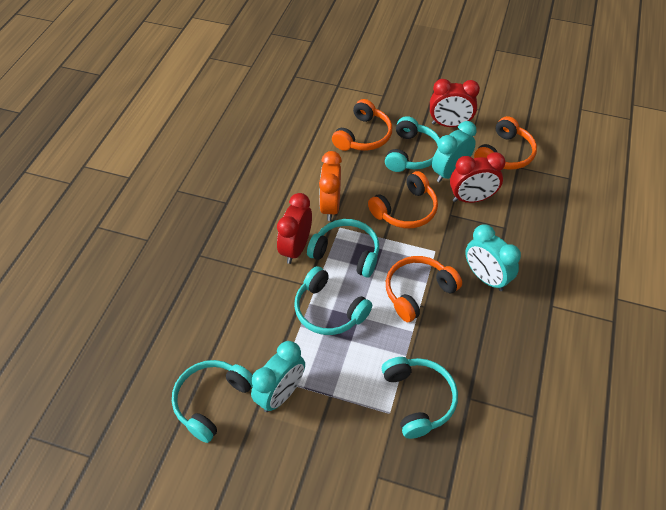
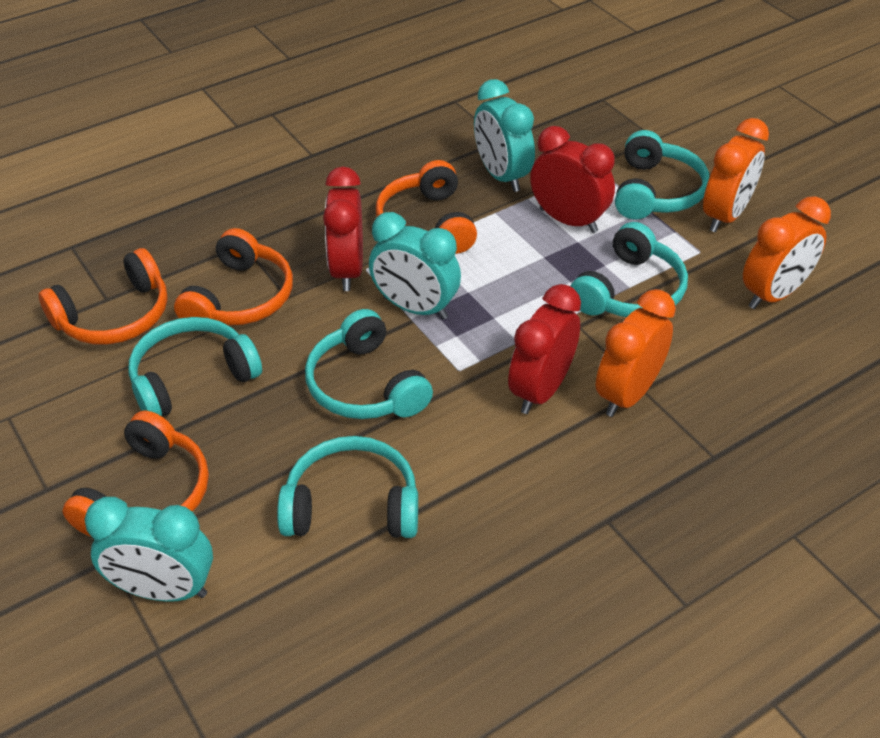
orange clock: [319,151,342,221] = 1 -> [596,289,676,417] [703,118,769,232] [743,196,831,309] = 3

